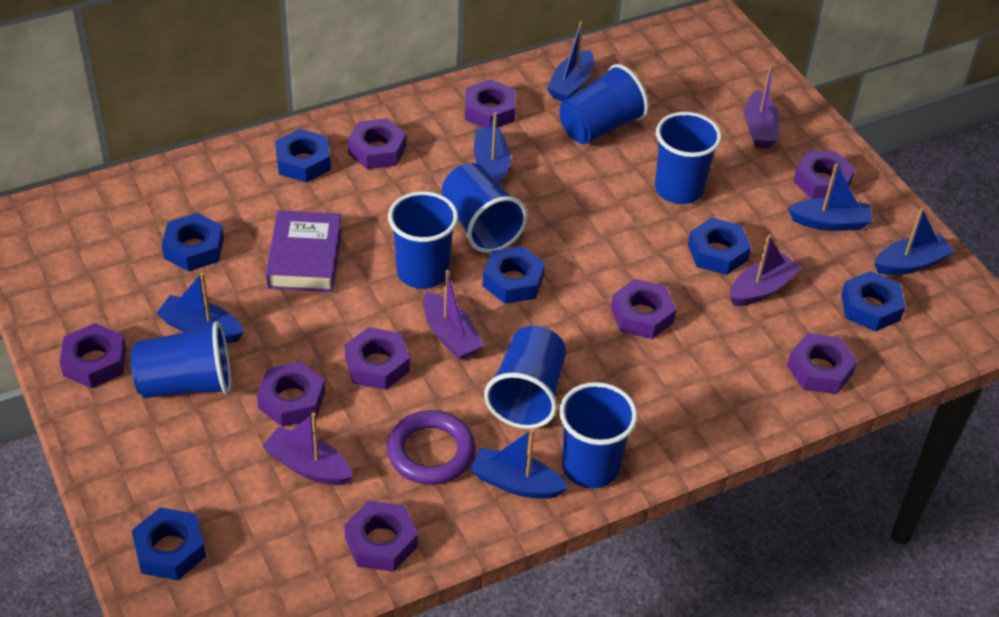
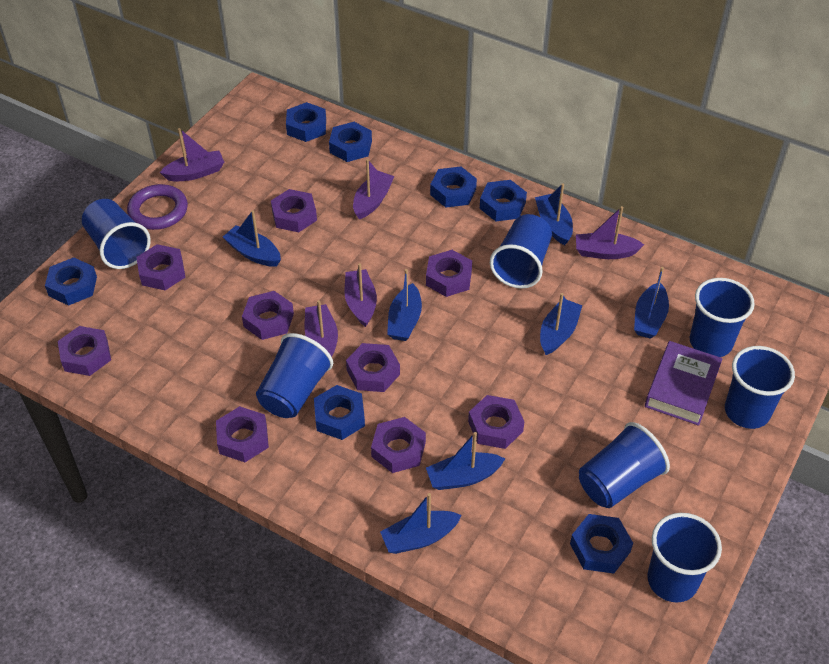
blue boat: [156,272,244,343] [470,429,568,499] [474,112,511,185] [547,21,594,101] [788,163,873,231] [875,208,955,275] = 6 -> [223,210,281,267] [380,493,462,554] [387,269,422,341] [426,432,505,490] [535,183,573,245] [540,293,582,355] [634,267,669,339] = 7
blue nut: [131,507,206,580] [162,213,224,271] [275,129,331,182] [483,246,545,304] [688,218,751,275] [841,271,905,331] = 6 -> [45,258,97,306] [286,102,326,142] [314,385,365,440] [329,122,372,162] [430,167,477,208] [480,180,527,221] [570,514,633,574] = 7
purple boat: [262,413,353,485] [423,270,484,360] [730,234,802,306] [744,64,780,148] = 4 -> [160,128,224,181] [305,300,338,357] [344,263,377,327] [353,159,394,219] [576,206,644,259] = 5

